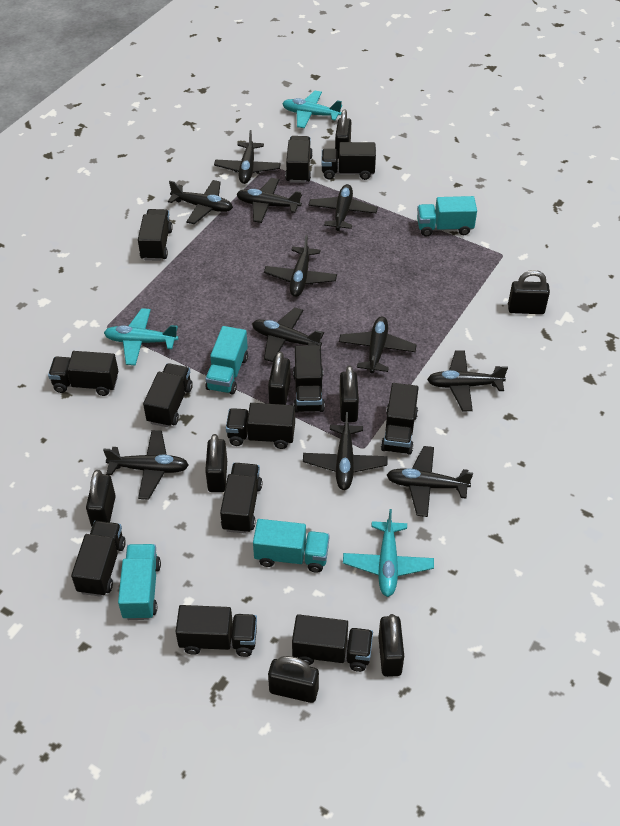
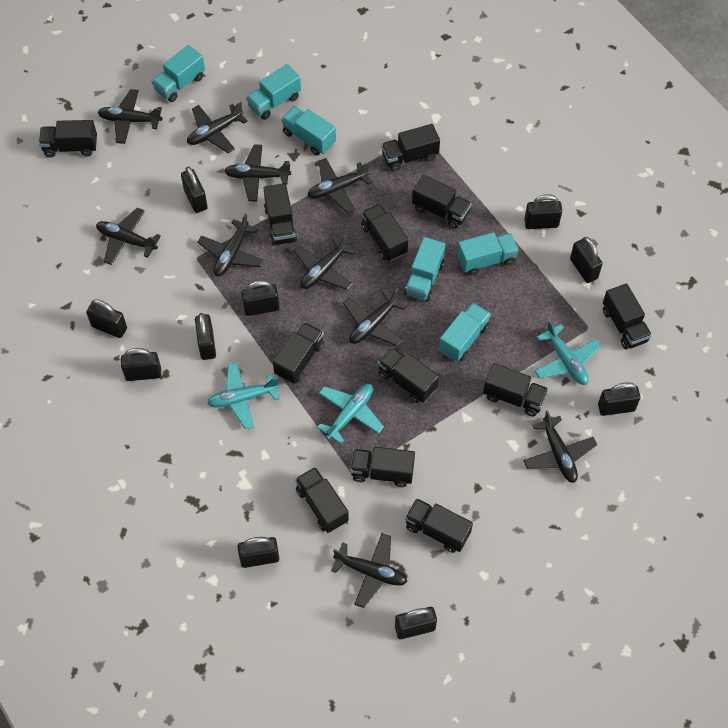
black padlock: [86,470,116,527] [205,434,227,492] [268,351,291,405] [268,656,319,703] [335,109,351,159] [339,365,359,422] [378,614,404,677] [508,270,550,314] = 8 -> [86,300,127,338] [121,348,161,381] [181,166,208,213] [195,313,216,360] [237,537,279,568] [241,280,280,316] [395,607,437,639] [524,194,562,229] [570,237,603,283] [598,382,641,416] = 10
black plane: [103,430,189,500] [168,180,233,224] [214,130,281,184] [236,178,302,223] [252,308,324,362] [264,235,337,297] [303,412,387,490] [309,184,378,231] [339,316,417,373] [387,446,473,517] [427,351,508,411] = 11 -> [96,208,161,265] [97,89,162,144] [187,102,248,153] [197,213,264,276] [224,144,291,201] [294,233,356,290] [307,158,372,213] [331,533,407,608] [343,288,407,346] [523,411,597,483] = 10
turquoise truck: [118,544,161,620] [205,326,248,395] [253,519,330,573] [417,196,477,237] = 4 -> [152,45,205,102] [246,64,301,120] [281,106,336,155] [404,237,445,302] [439,302,491,362] [457,232,519,275] = 6

